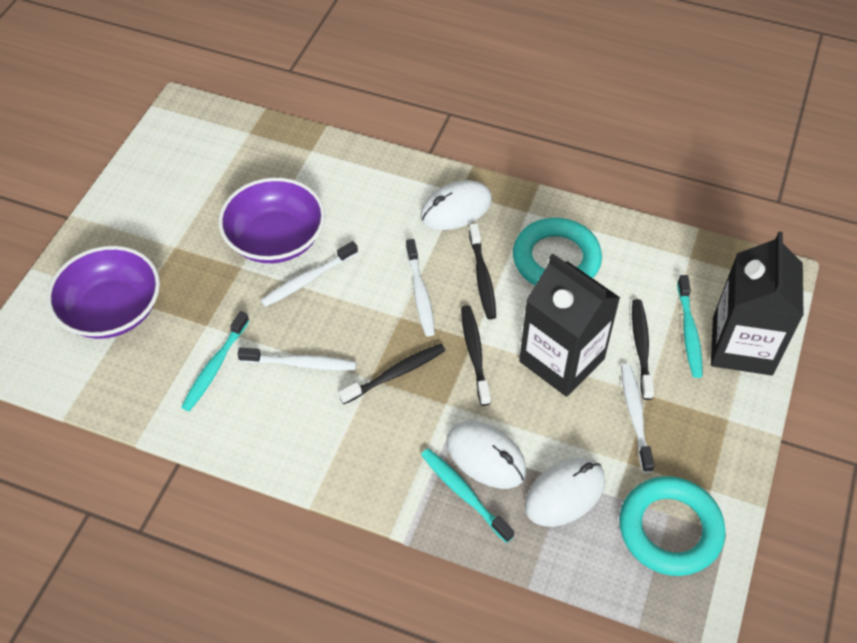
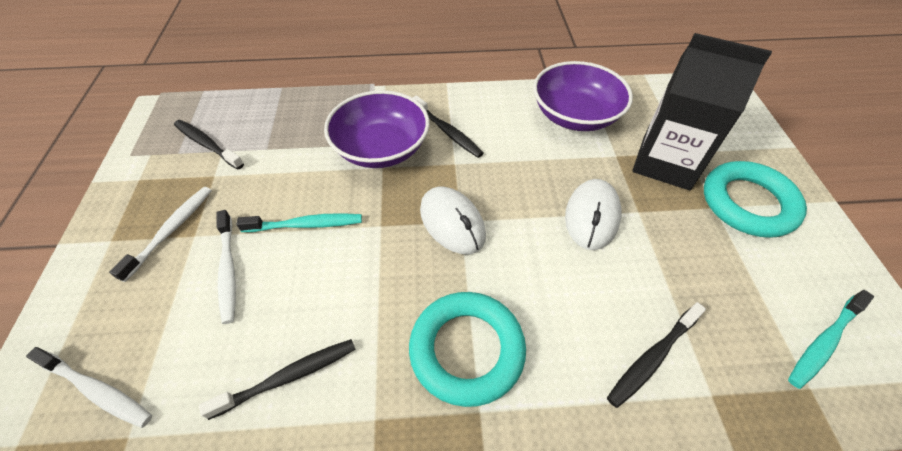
black carton: [519,253,620,397] [711,232,804,376] = 2 -> [632,33,772,190] = 1
turquoise toothbrush: [181,311,249,411] [421,448,514,543] [677,275,703,378] = 3 -> [236,213,362,232] [788,290,874,389] = 2
white mouse: [420,180,492,230] [446,421,527,489] [525,458,605,527] = 3 -> [420,187,486,254] [565,179,621,250] = 2
white toothbrush: [237,347,357,370] [260,241,358,307] [406,239,435,336] [621,364,654,473] = 4 -> [26,347,152,428] [109,187,212,282] [217,210,236,324] = 3

